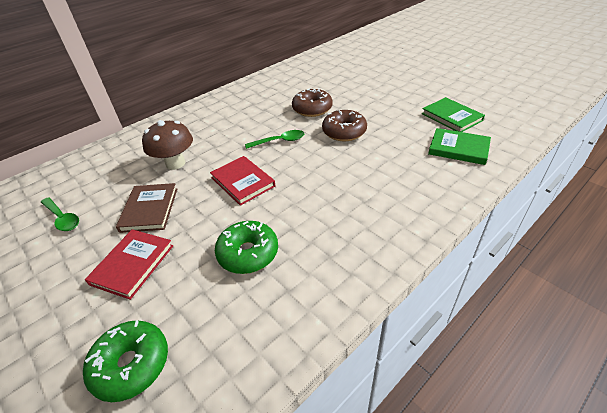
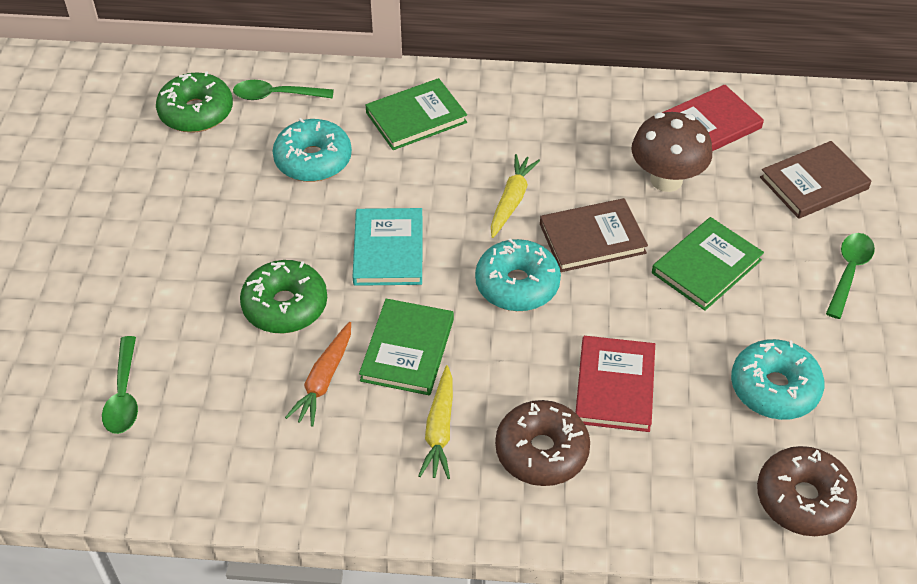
brown book: [116,183,177,233] = 1 -> [540,198,648,272] [760,141,871,219] = 2
green book: [422,97,485,132] [428,128,491,165] = 2 -> [359,299,454,395] [366,78,467,150] [652,217,764,311] = 3
green spoon: [41,197,79,231] [245,130,304,149] = 2 -> [102,336,138,434] [233,80,334,100] [826,233,875,319] = 3
orange carrot: none = 0 -> [285,322,351,427] = 1
turquoise book: none = 0 -> [353,208,423,286] = 1
turquoise donut: none = 0 -> [273,118,352,182] [475,239,561,311] [731,339,824,420] = 3
yellow carrot: none = 0 -> [418,365,453,479] [491,154,540,238] = 2

